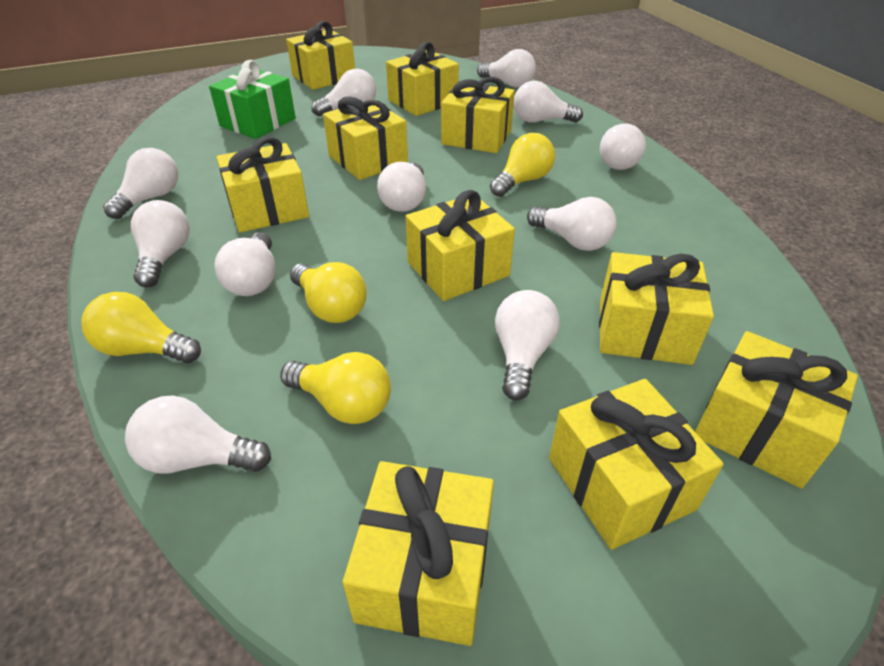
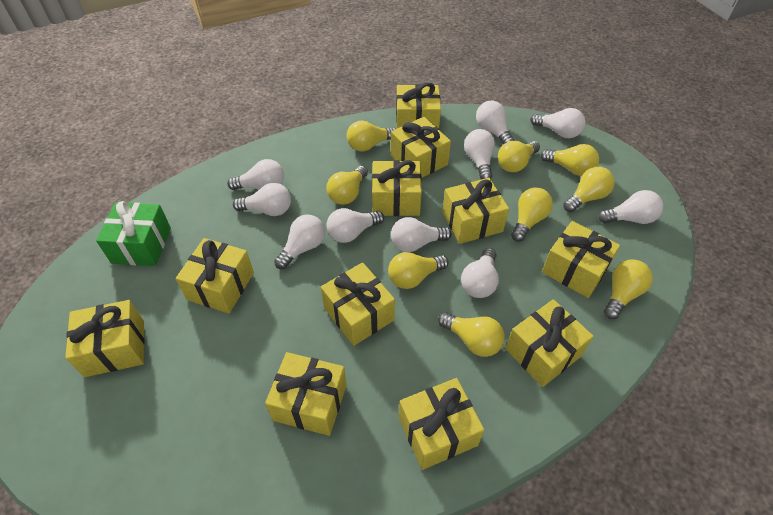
white light bulb: [103,148,178,219] [125,396,271,473] [131,200,190,288] [215,232,275,296] [311,69,376,116] [377,162,426,212] [477,49,536,88] [495,290,560,400] [514,81,583,123] [527,197,617,251] [600,124,646,170] = 11 -> [227,159,284,190] [233,183,291,216] [274,214,325,269] [327,208,384,243] [391,217,452,252] [461,248,499,298] [464,129,495,179] [476,101,515,145] [530,108,585,138] [598,190,663,224] = 10
yellow gift: [216,137,309,232] [286,21,355,90] [323,96,408,180] [343,461,494,646] [386,42,459,116] [406,190,515,301] [441,77,515,153] [549,379,723,550] [599,252,714,365] [695,331,858,488] = 10 -> [65,300,145,377] [175,238,254,314] [265,352,347,436] [321,263,395,346] [372,160,422,216] [391,117,451,178] [396,82,441,129] [399,378,484,470] [442,178,509,244] [505,299,594,387] [542,221,620,298] = 11
yellow light bulb: [81,292,201,363] [280,352,391,424] [290,262,366,323] [490,133,555,197] = 4 -> [326,166,368,205] [347,121,396,151] [388,252,449,289] [438,312,505,357] [498,141,540,172] [511,188,553,242] [540,144,599,176] [563,167,615,212] [604,260,653,319] = 9

